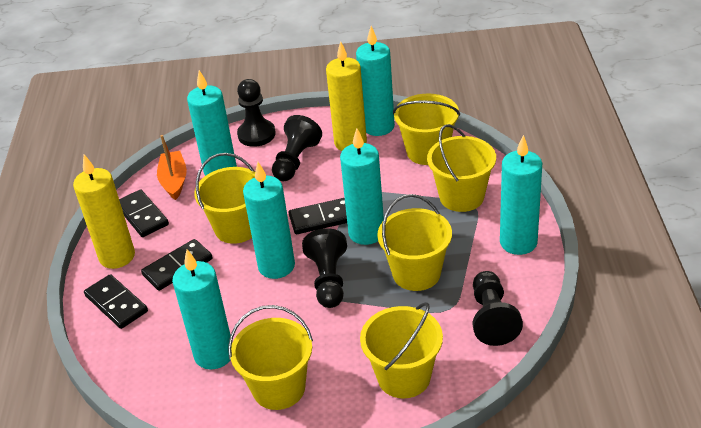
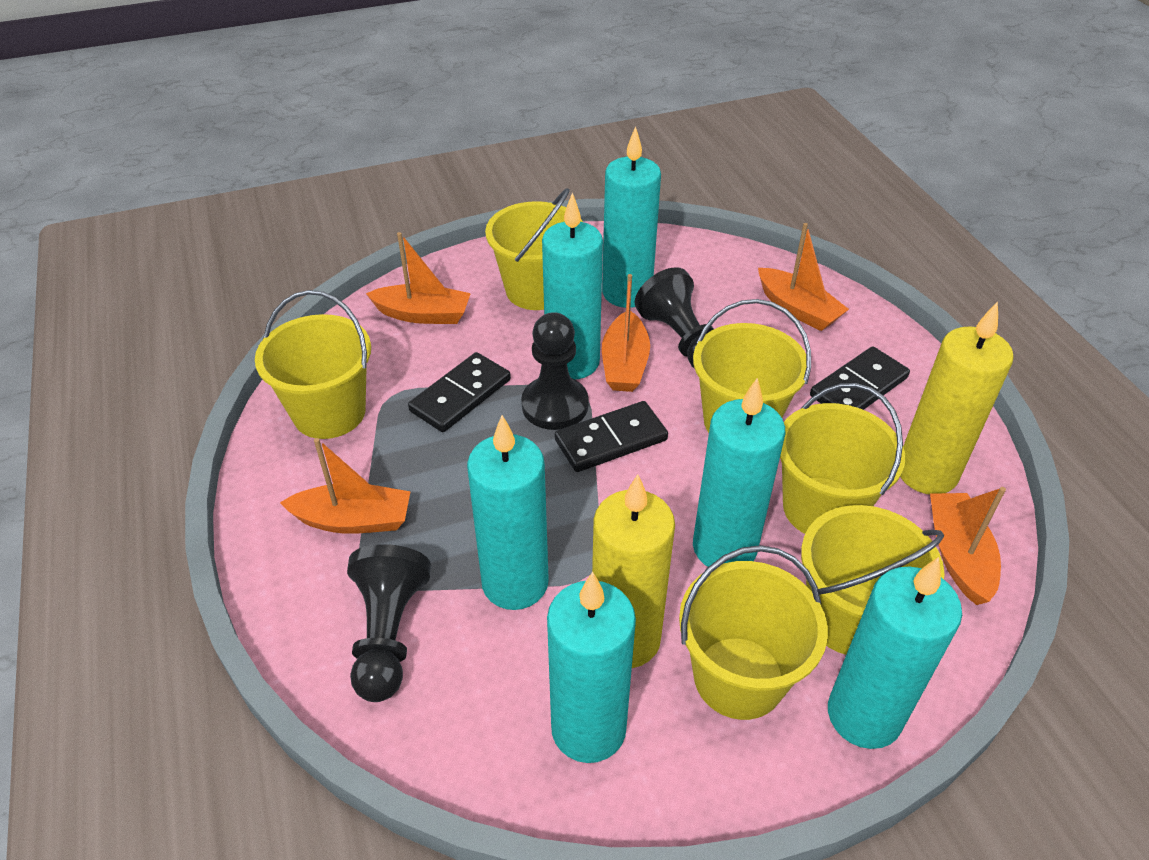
black domino: [84,274,148,329] [119,189,169,237] [141,239,213,291] [289,198,347,234] = 4 -> [408,352,511,432] [555,401,668,472] [810,346,910,410] = 3
black pawn: [237,79,276,147] [272,115,322,181] [302,228,347,308] [473,271,523,346] = 4 -> [347,544,431,702] [521,312,589,430] [635,267,714,369] = 3
orange boat: [157,135,187,200] = 1 -> [280,438,411,534] [366,232,471,324] [602,274,650,392] [758,223,849,331] [930,487,1006,605] = 5

